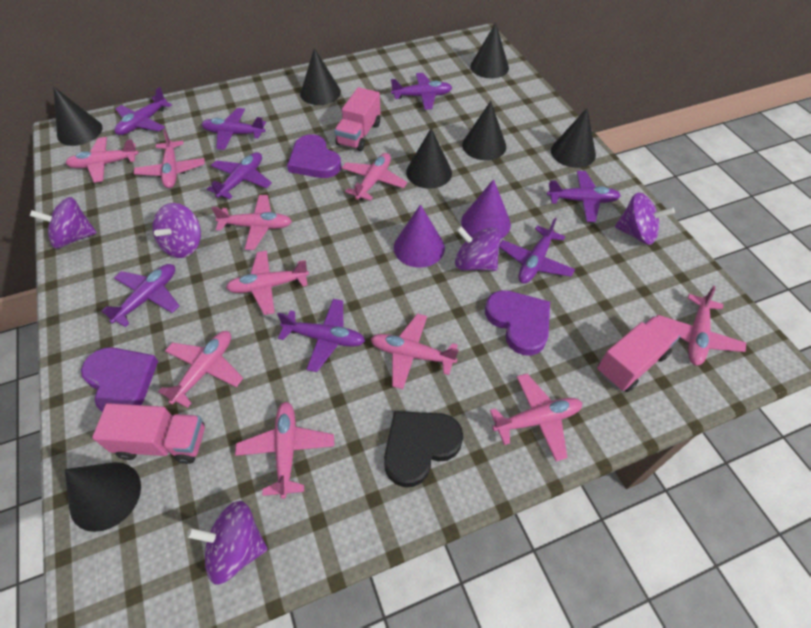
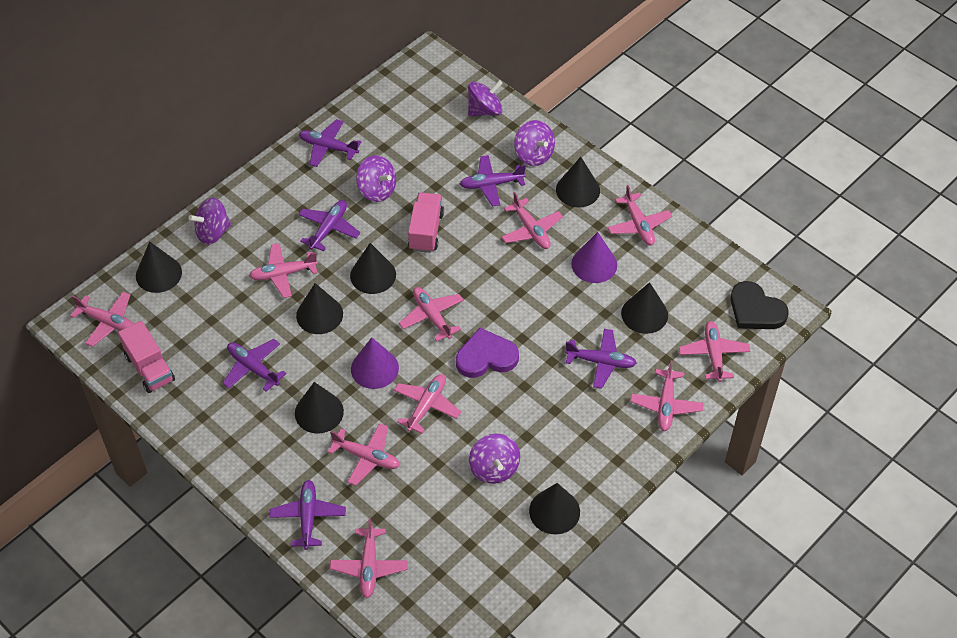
pink truck: [92,403,205,464] [334,87,381,151] [597,316,680,392] = 3 -> [118,321,175,393] [408,192,444,253] = 2
purple heart: [81,347,158,412] [287,134,341,178] [485,290,550,356] = 3 -> [456,328,519,378] = 1
purple plane: [101,264,179,327] [115,87,172,135] [201,108,266,150] [207,152,272,199] [277,299,365,372] [391,73,452,110] [499,218,575,284] [547,171,621,222] = 8 -> [222,339,287,392] [269,480,346,550] [298,200,360,251] [299,119,361,167] [460,155,526,206] [565,329,637,389] = 6

